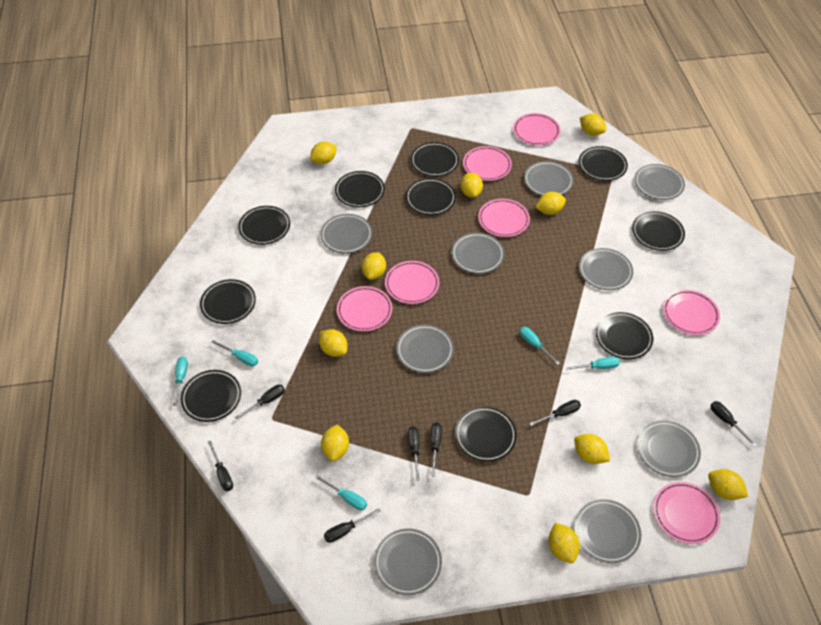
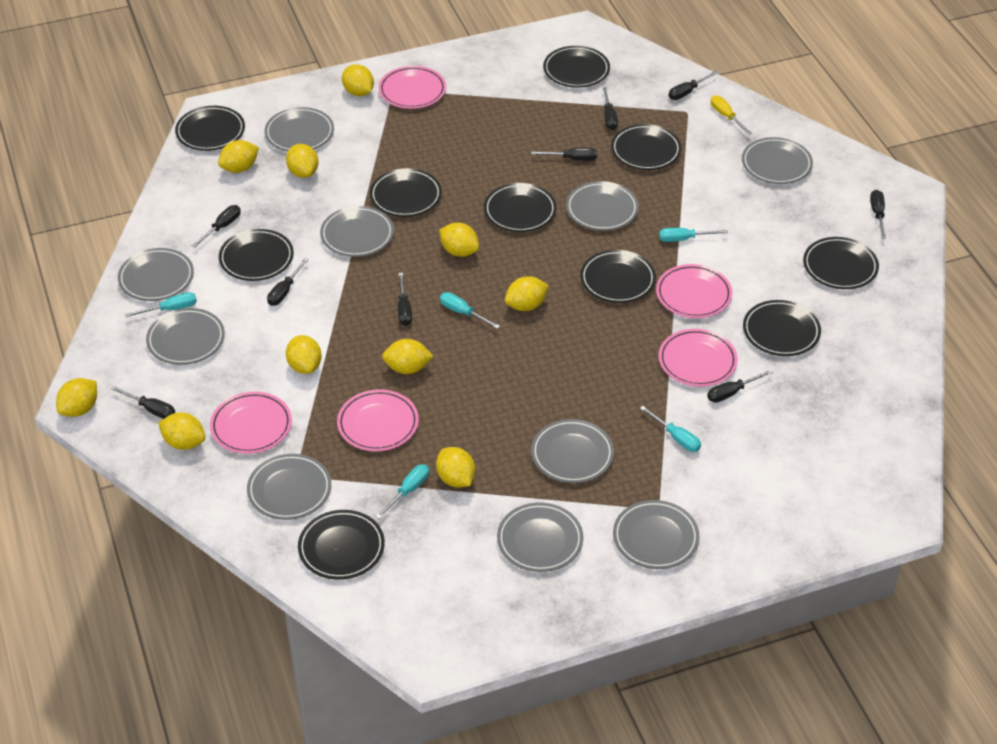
black screwdriver: [208,441,233,491] [235,384,285,420] [324,508,381,543] [408,426,420,481] [431,423,442,477] [529,400,581,426] [711,401,757,446] = 7 -> [111,386,175,419] [192,205,241,248] [267,258,309,306] [398,273,412,326] [531,148,597,161] [603,87,618,130] [669,71,719,100] [707,370,773,403] [870,190,886,239] = 9
grey plate: [320,214,373,253] [374,529,442,595] [396,325,454,373] [451,233,504,274] [524,161,574,196] [574,499,641,563] [579,248,633,290] [634,164,685,200] [637,421,701,477] = 9 -> [118,248,194,301] [146,308,225,365] [247,454,331,520] [265,107,334,152] [320,206,394,257] [497,503,583,572] [531,419,614,483] [566,181,639,231] [613,500,699,569] [742,137,813,184] = 10
pink plate: [337,286,392,332] [385,261,439,304] [463,146,512,181] [478,199,530,237] [513,113,560,146] [653,482,720,544] [663,290,720,335] = 7 -> [210,392,292,454] [337,389,419,451] [379,66,446,109] [656,264,732,318] [659,329,738,387] = 5
yellow screwdriver: none = 0 -> [711,95,752,135] = 1

